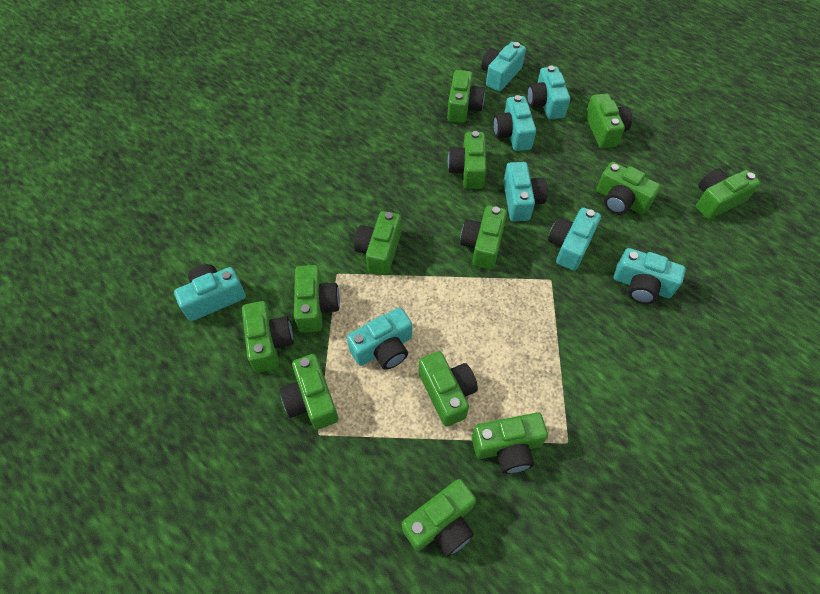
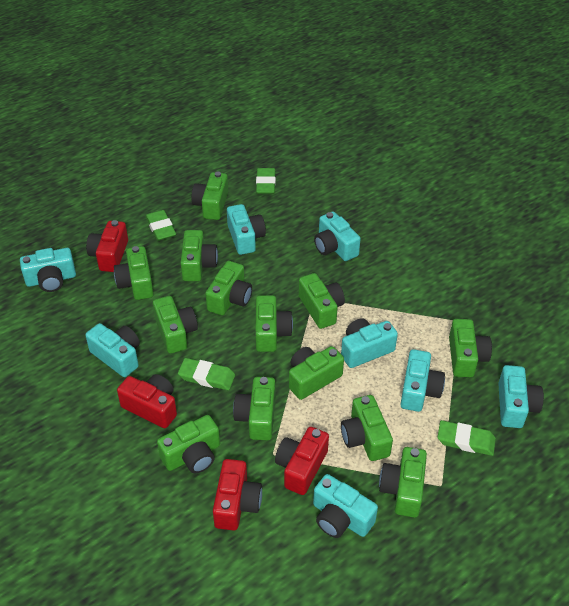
green eraser: none = 0 -> [146,210,176,241] [178,358,235,390] [256,168,276,194] [438,420,496,456] = 4
red camera: none = 0 -> [86,220,128,272] [117,374,177,428] [213,459,262,531] [275,427,329,495] = 4

